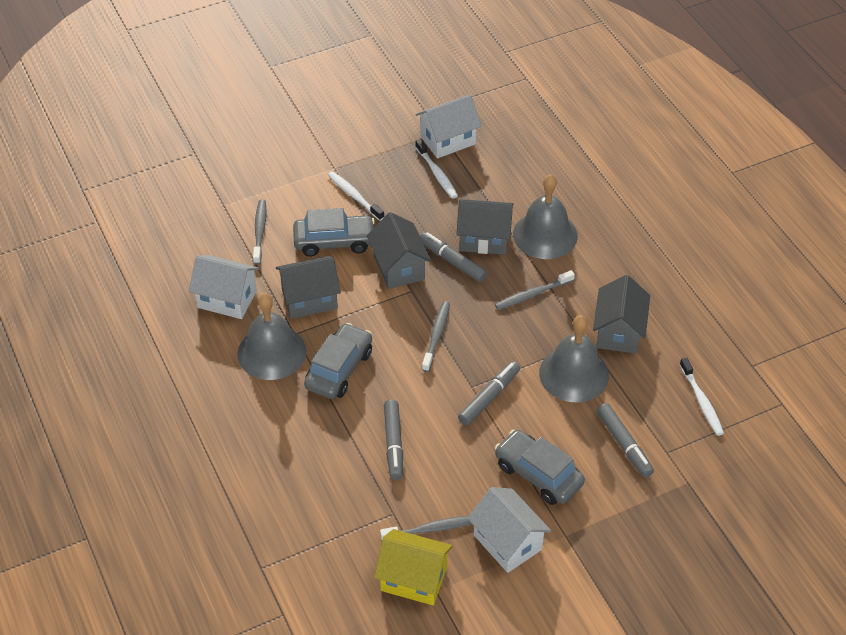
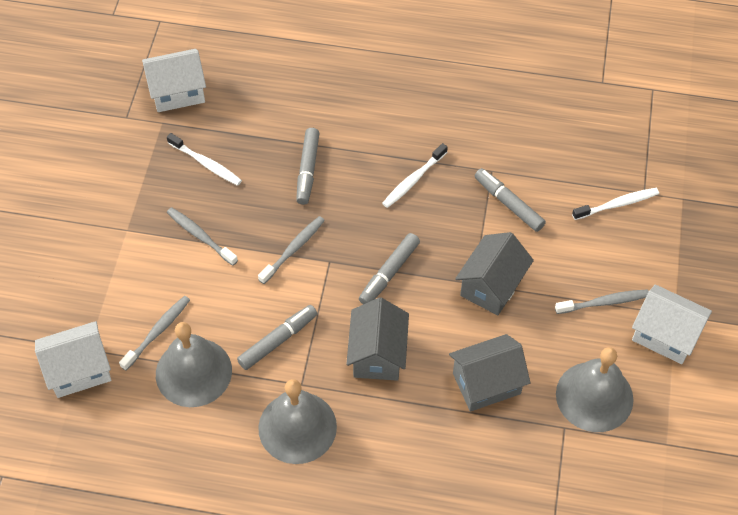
grey car: [293,208,375,257] [304,323,372,399] [495,429,585,505] = 3 -> none = 0
grey house: [276,256,341,319] [367,212,431,289] [456,199,513,255] [593,275,650,354] = 4 -> [346,297,409,381] [449,334,530,412] [455,232,534,315] = 3
yellow house: [374,529,453,605] = 1 -> none = 0

